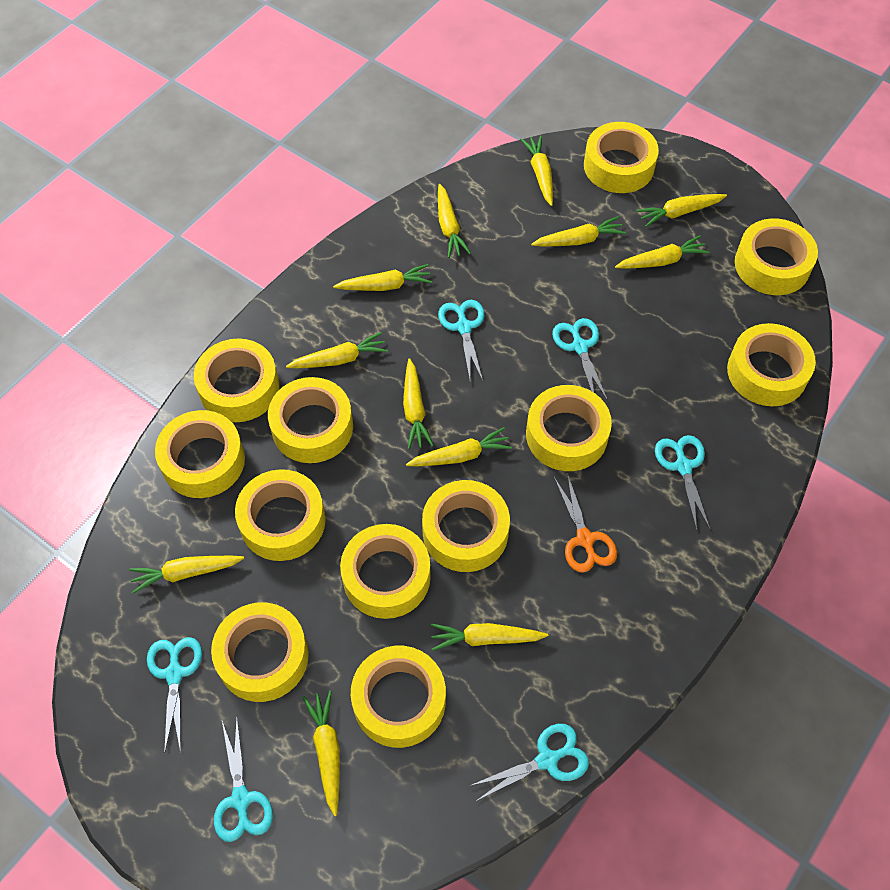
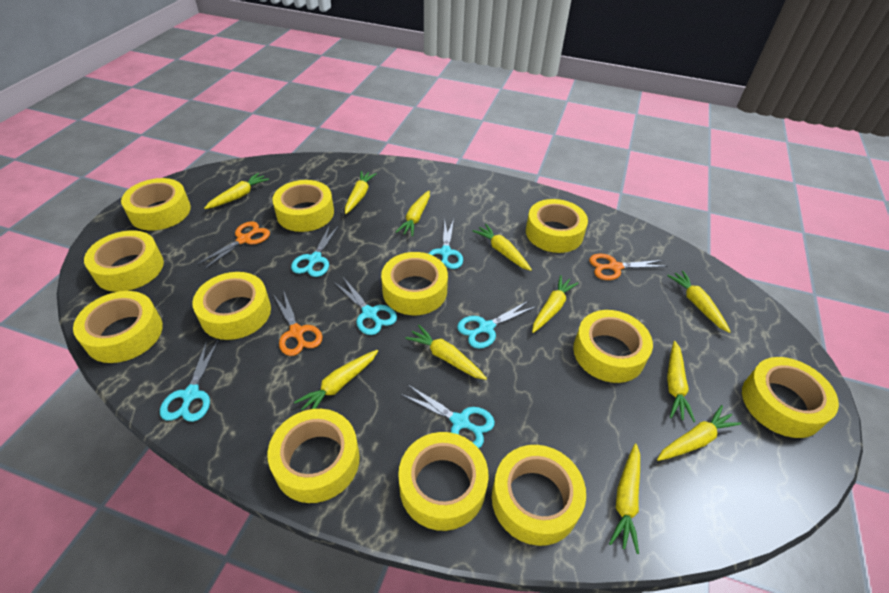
orange scissors: [554,473,617,573] = 1 -> [197,221,270,270] [273,290,322,356] [589,254,668,280] = 3
yellow carrot: [129,556,244,594] [286,332,388,368] [302,690,340,816] [333,264,432,291] [403,358,434,449] [406,427,512,466] [431,623,548,651] [438,184,471,258] [520,135,553,206] [531,216,626,247] [615,236,709,269] [637,194,727,227] = 12 -> [204,173,269,209] [294,350,378,410] [345,171,376,214] [396,191,430,236] [405,325,487,380] [473,224,532,271] [532,275,579,333] [609,443,640,554] [657,405,741,461] [667,270,731,333] [667,341,695,422] = 11

